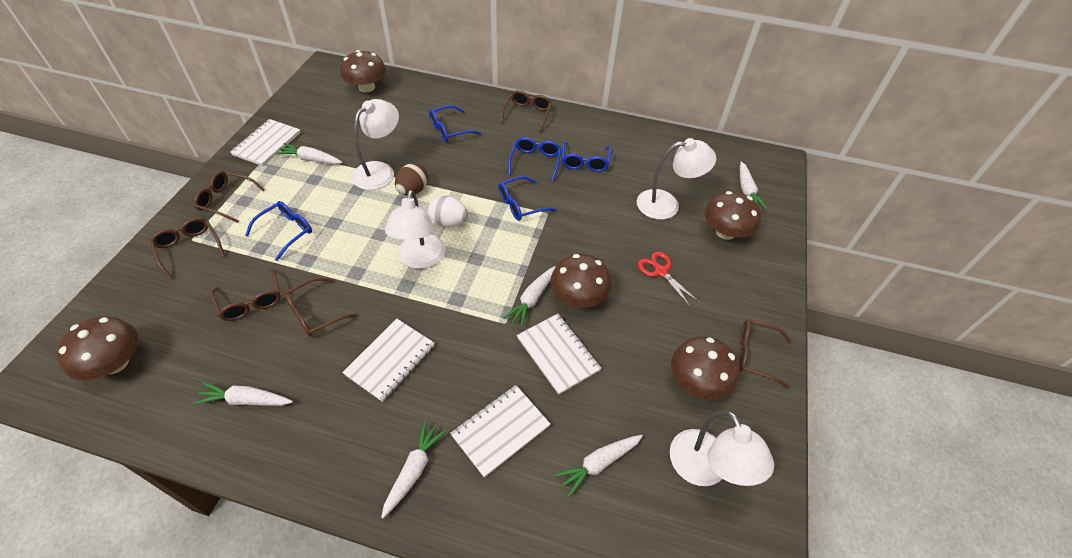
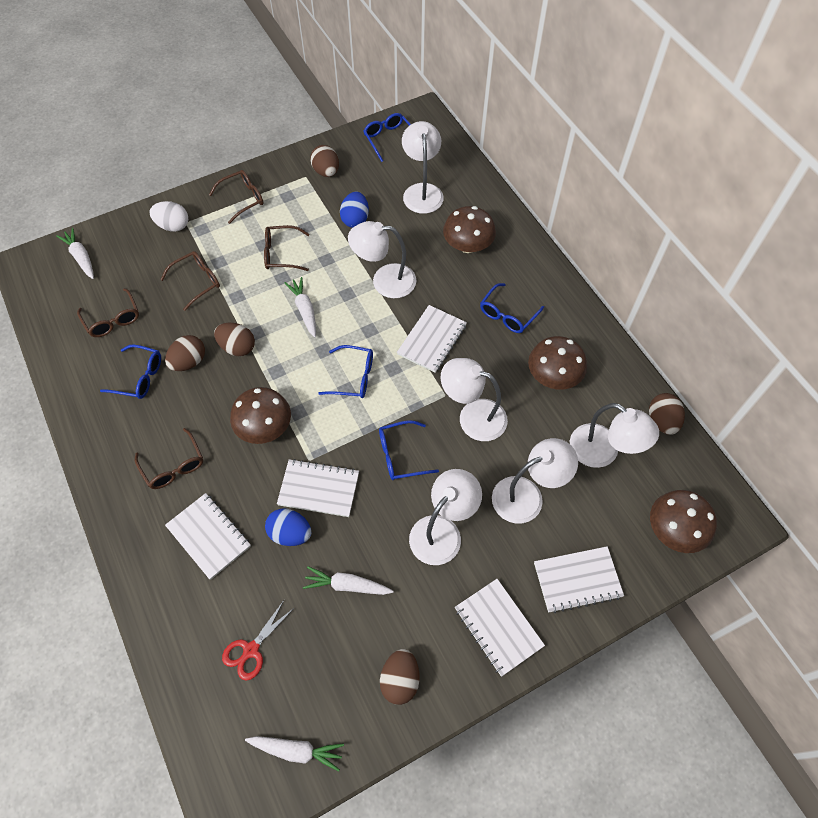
blue egg: none = 0 -> [265,508,311,546] [340,192,369,228] = 2
brown egg: [395,163,428,196] = 1 -> [165,335,205,371] [214,323,255,356] [310,145,339,177] [380,649,420,705] [649,393,685,435] = 5
brown glasses: [150,218,225,279] [194,171,265,223] [211,268,281,321] [283,277,358,337] [500,90,552,132] [738,319,792,389] = 6 -> [77,288,139,337] [135,428,203,489] [160,251,220,311] [209,170,264,224] [264,225,309,271] = 5
brown mushroom: [56,316,138,380] [340,50,386,92] [550,254,612,308] [671,336,740,400] [705,191,761,240] = 5 -> [230,387,291,444] [443,206,496,253] [528,336,587,390] [650,490,717,553] = 4
white carrot: [193,382,293,406] [275,143,342,164] [381,421,447,519] [503,266,555,327] [555,435,643,497] [740,161,767,210] = 6 -> [56,228,94,279] [245,736,344,771] [285,277,316,338] [303,566,393,595] = 4
white lamp: [352,99,399,190] [385,190,445,269] [637,138,716,220] [670,410,774,486] = 4 -> [348,221,416,298] [402,121,444,214] [409,469,482,565] [441,358,508,441] [492,438,578,524] [570,403,659,468] = 6
white notebook: [230,119,301,166] [342,319,435,402] [450,385,550,478] [517,314,602,395] = 4 -> [165,493,251,580] [277,459,359,517] [397,305,467,373] [455,579,545,676] [534,546,624,613] = 5

